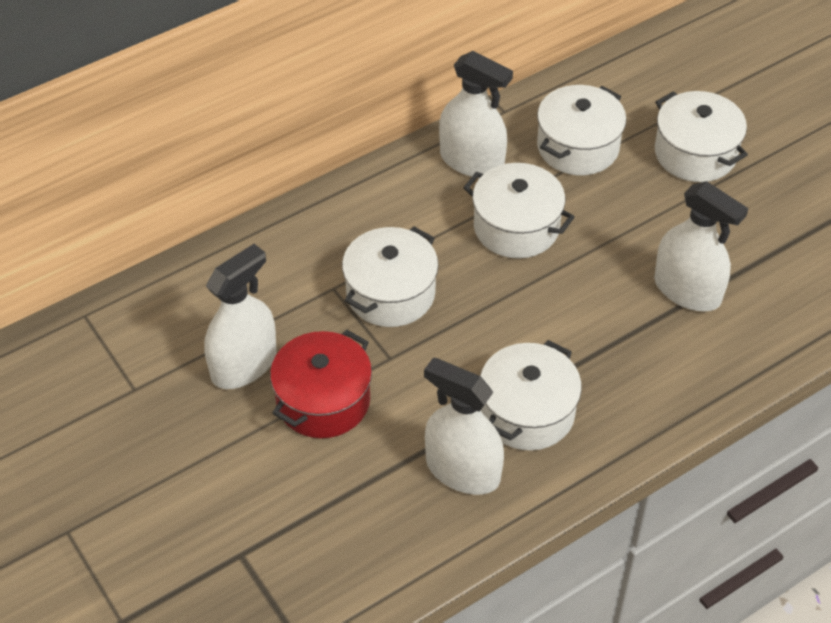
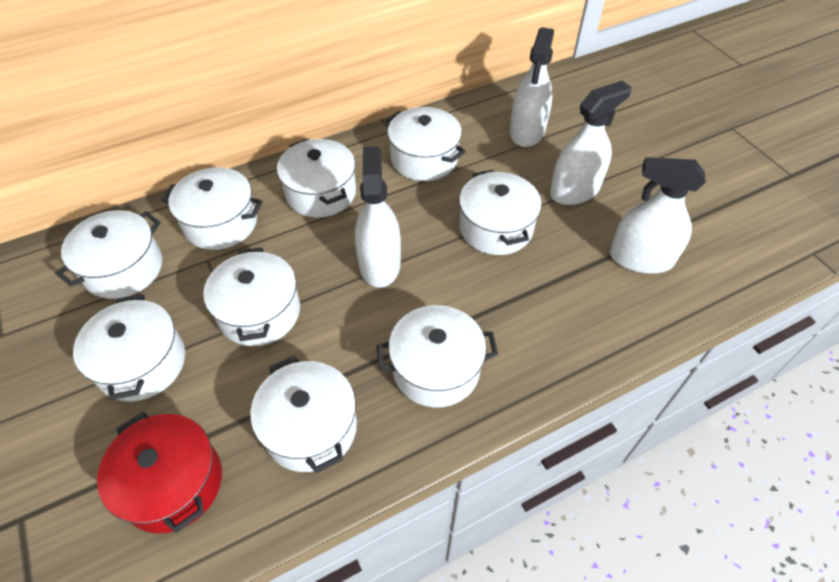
white pot: [342,227,439,327] [463,163,575,259] [480,340,582,451] [537,85,626,175] [655,91,748,182] = 5 -> [56,210,162,299] [73,294,185,401] [161,167,263,250] [203,247,300,346] [250,356,357,473] [277,139,356,218] [376,305,498,408] [385,107,466,181] [459,170,542,255] = 9

